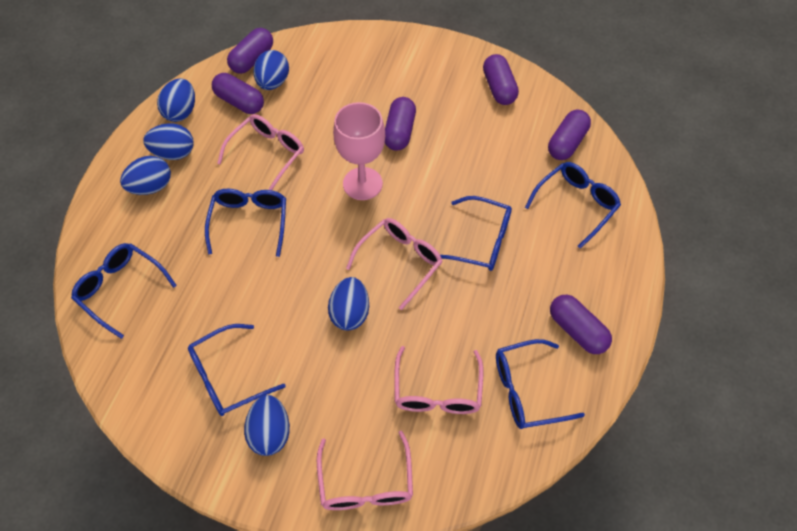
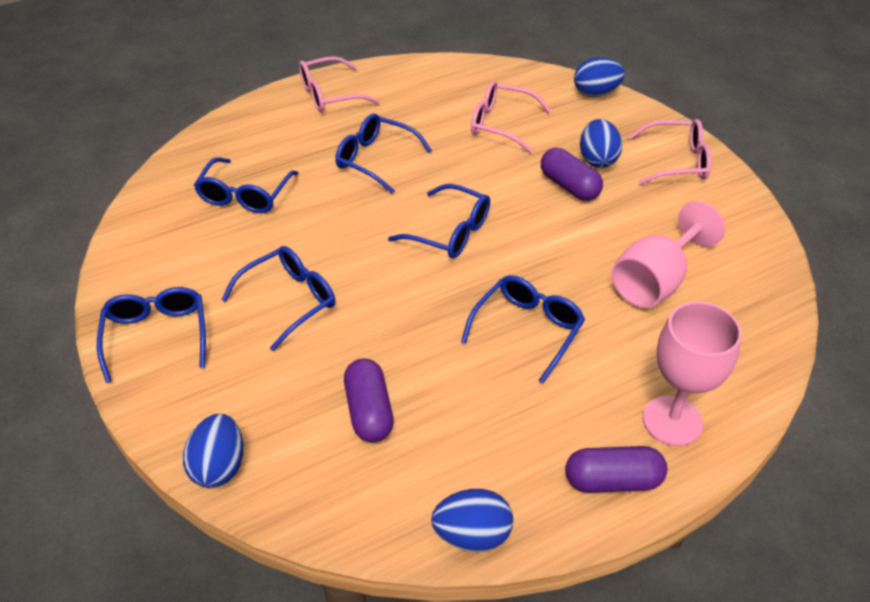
blue egg: [120,156,171,195] [143,123,193,160] [157,78,195,122] [244,395,290,456] [253,50,289,90] [328,277,369,331] = 6 -> [183,414,243,488] [431,489,513,552] [574,57,625,97] [580,119,622,168] = 4
pink glasses: [217,114,304,190] [317,430,413,510] [346,218,443,310] [395,346,483,414] = 4 -> [299,56,380,112] [471,81,551,153] [628,119,712,185] = 3
pink goblet: [333,102,385,200] = 1 -> [612,201,725,308] [643,301,742,446] = 2
purple capsule: [212,73,264,114] [227,28,273,74] [385,97,416,151] [483,54,519,105] [548,110,591,160] [550,295,612,354] = 6 -> [344,358,394,443] [541,148,603,201] [565,446,667,493] = 3

